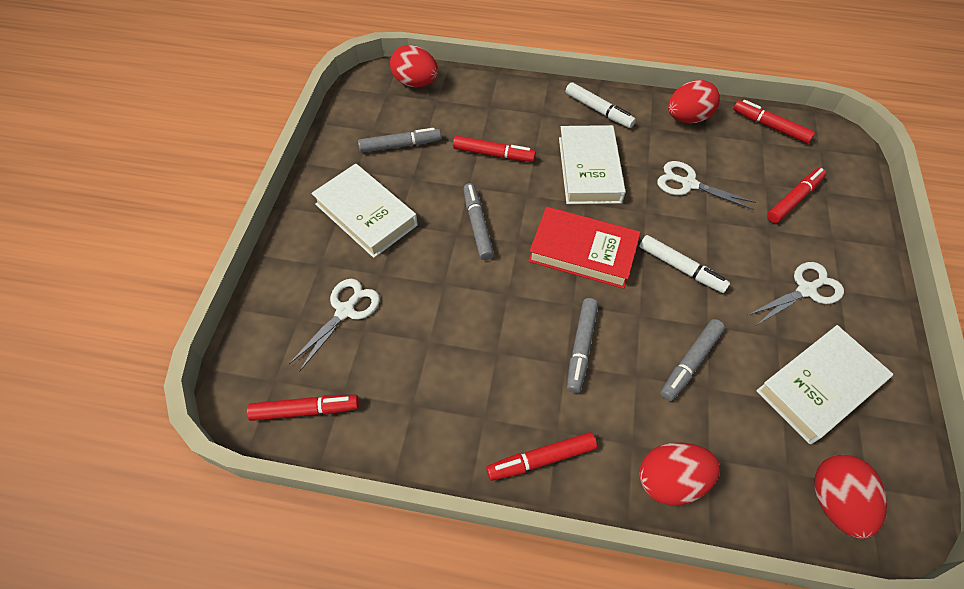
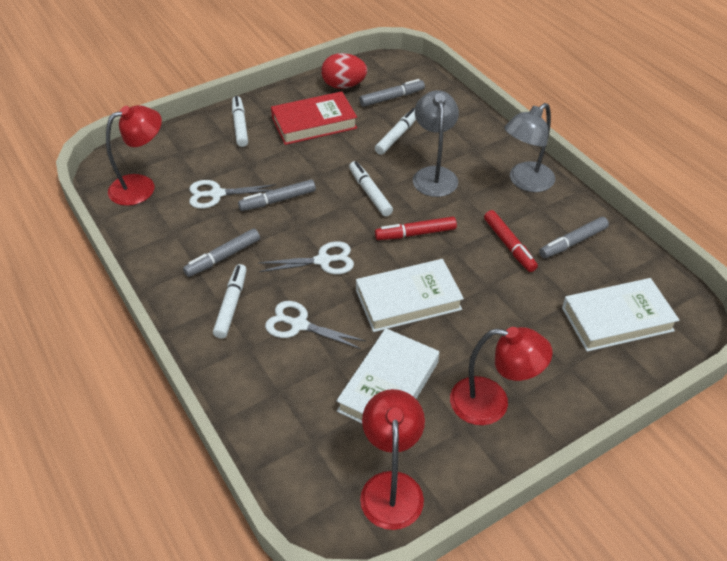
grey lamp: none = 0 -> [413,90,459,197] [504,103,555,192] = 2
red egg: [390,45,438,87] [639,442,720,506] [668,80,720,123] [814,455,887,539] = 4 -> [321,53,367,89] = 1
red lamp: none = 0 -> [106,105,162,206] [360,389,425,530] [450,327,553,425] = 3
red marker: [247,394,359,421] [453,136,536,162] [486,432,597,481] [733,100,815,144] [767,168,826,223] = 5 -> [375,217,457,240] [484,210,538,272] = 2
white marker: [566,82,636,128] [639,235,730,293] = 2 -> [213,264,247,339] [232,96,248,147] [349,161,393,216] [375,108,416,155] = 4

